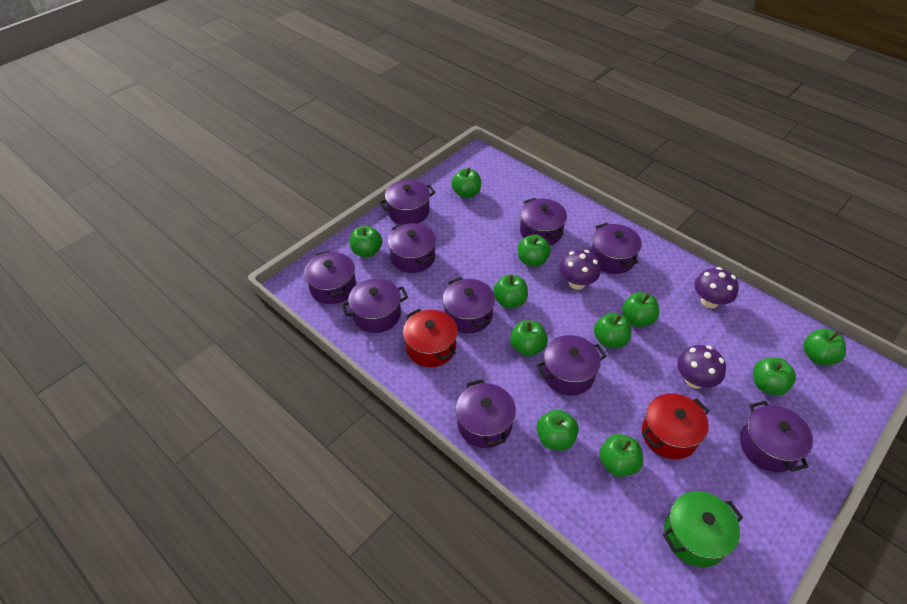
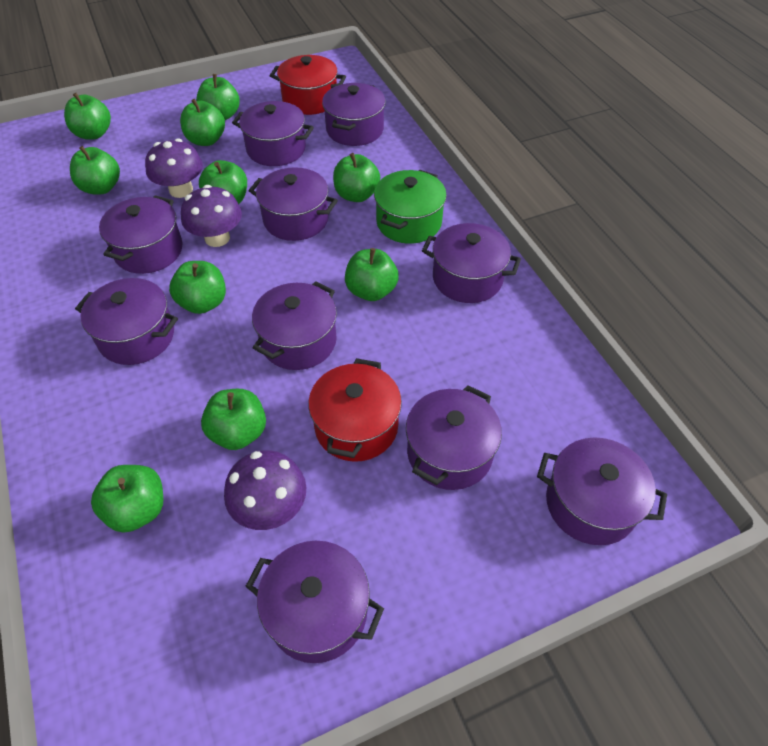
green apple: [350,225,383,257] [451,168,481,198] [493,274,528,308] [510,320,548,356] [518,234,551,267] [537,409,579,450] [594,313,631,348] [599,434,643,477] [622,292,659,327] [753,357,796,395] [803,329,846,365] = 11 -> [64,93,111,140] [70,146,120,195] [91,465,163,533] [169,261,226,314] [180,99,225,146] [196,74,240,120] [199,160,247,204] [201,389,266,450] [333,153,380,202] [345,248,399,301] = 10

